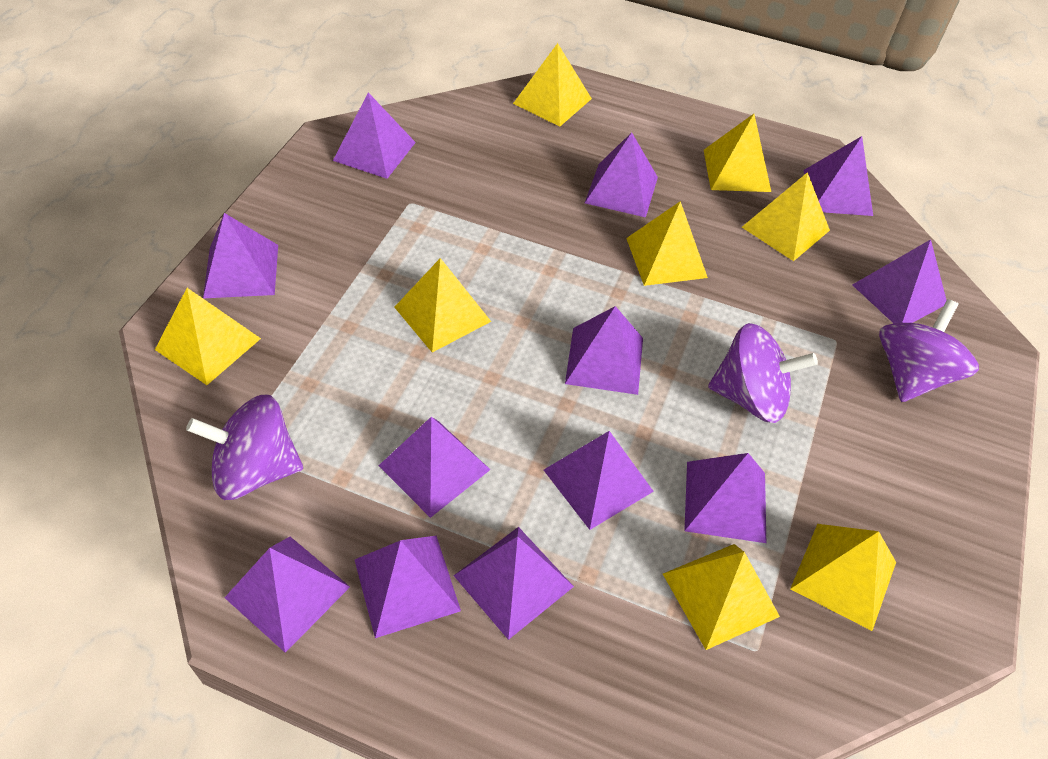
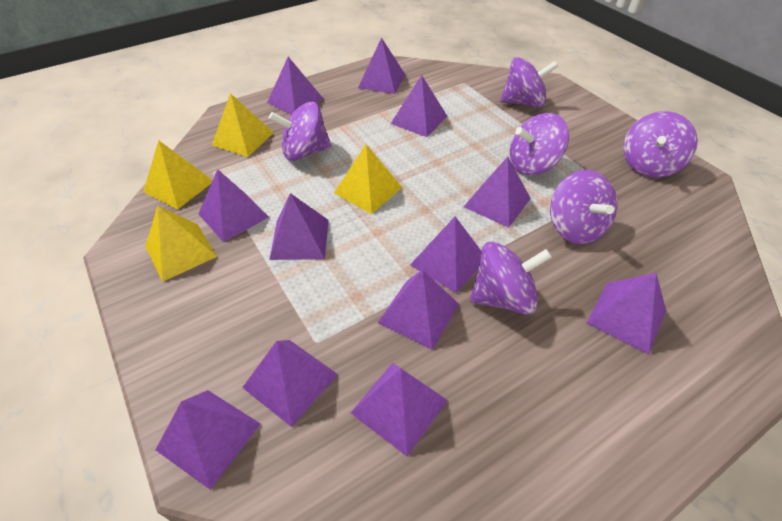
purple spinning top: [186,394,303,500] [708,323,818,423] [879,299,979,402] = 3 -> [269,102,331,161] [470,242,552,315] [500,57,558,108] [510,113,569,175] [550,170,617,244] [623,111,698,178] = 6
yellow pyramid: [155,288,261,385] [394,258,491,353] [513,43,592,127] [626,201,708,286] [663,544,780,650] [704,114,771,192] [742,172,830,261] [790,524,896,631] = 8 -> [143,140,213,209] [145,206,217,282] [212,93,274,157] [334,144,402,214] = 4

